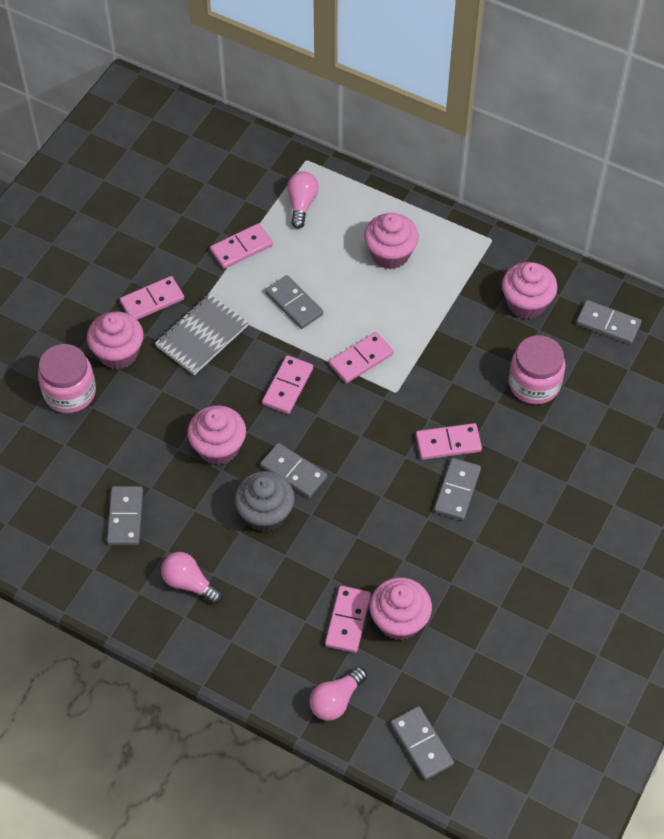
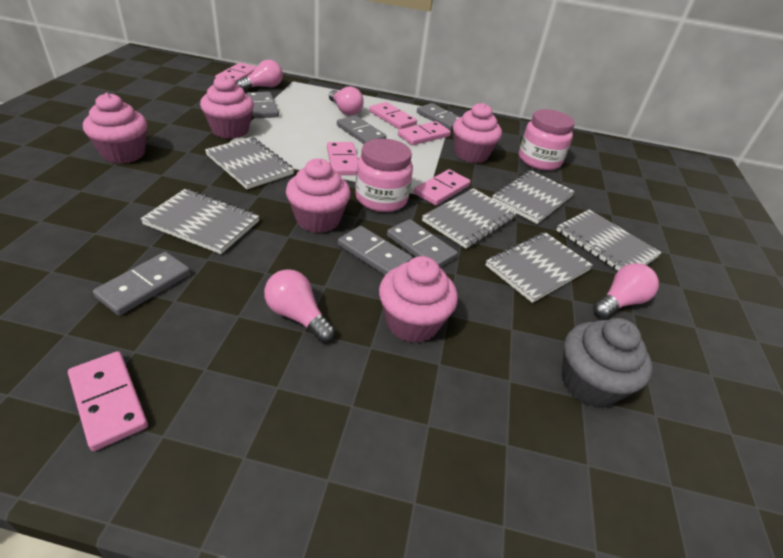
grey notebook: [155,294,249,375] = 1 -> [140,189,259,254] [205,137,294,189] [422,188,517,249] [486,232,593,303] [492,170,575,224] [556,209,662,270] = 6
pink light bulb: [161,552,222,604] [287,172,319,229] [309,667,367,721] = 3 -> [236,60,283,90] [264,269,335,342] [329,87,364,115] [593,263,659,318] = 4

